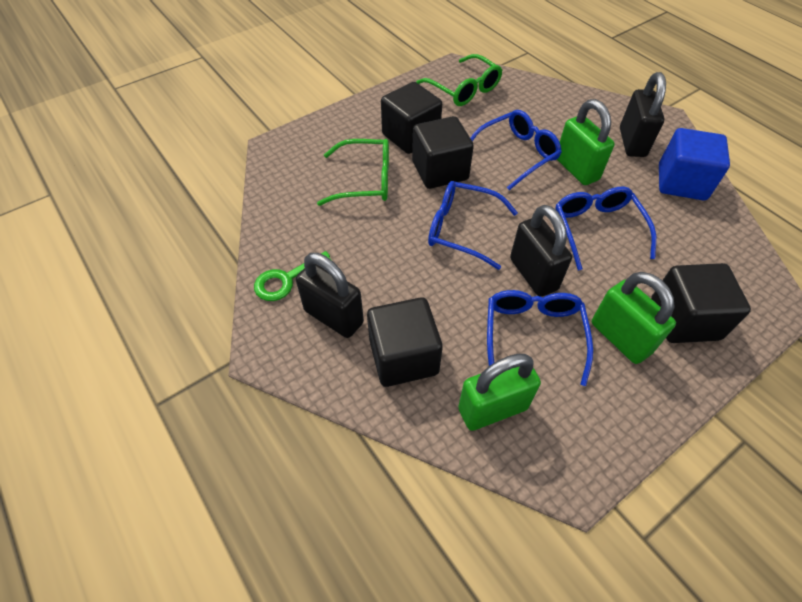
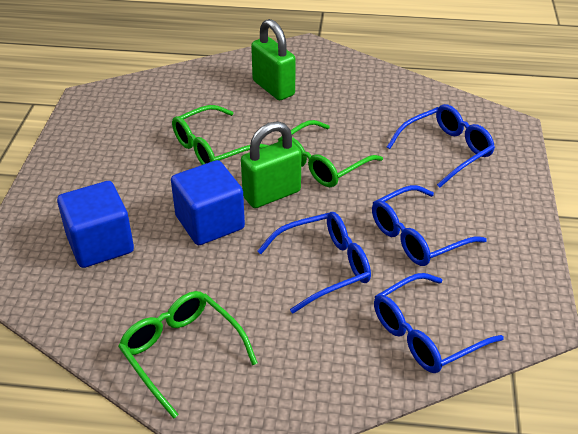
black cube: [367,297,443,387] [381,82,442,154] [412,116,474,189] [651,263,751,343] = 4 -> none = 0
black padlock: [296,253,364,338] [510,205,572,297] [620,72,666,157] = 3 -> none = 0
blue cube: [659,128,730,200] = 1 -> [57,181,134,268] [171,160,245,245] = 2
green glasses: [317,139,389,206] [416,54,502,106] = 2 -> [118,291,258,419] [172,105,269,165] [278,120,383,187] = 3
green key: [254,251,331,301] = 1 -> none = 0
green padlock: [458,354,541,431] [557,99,615,185] [592,272,676,364] = 3 -> [241,121,301,208] [251,19,296,101] = 2

